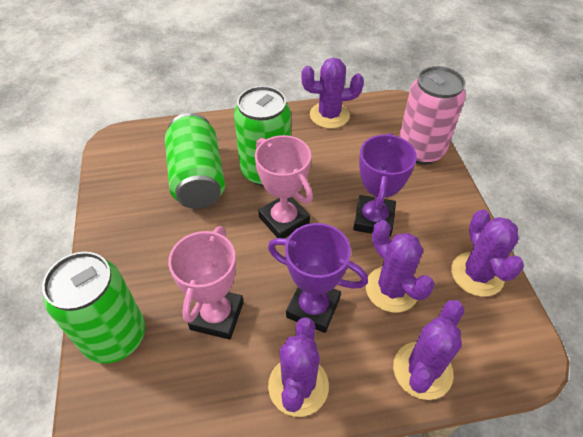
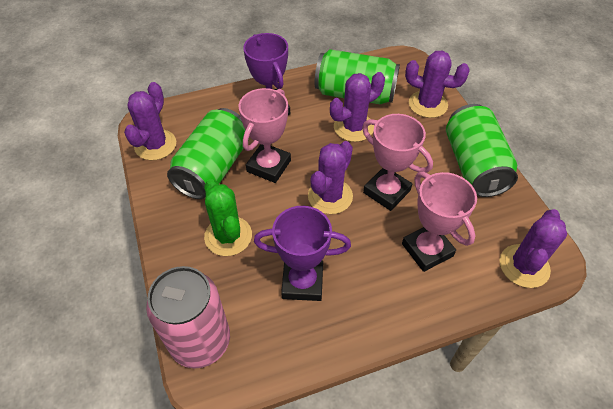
green cactus: none = 0 -> [204,179,252,256] = 1
pink trophy: [168,226,244,340] [255,135,313,238] = 2 -> [239,88,291,183] [362,114,433,211] [402,172,477,272] = 3

